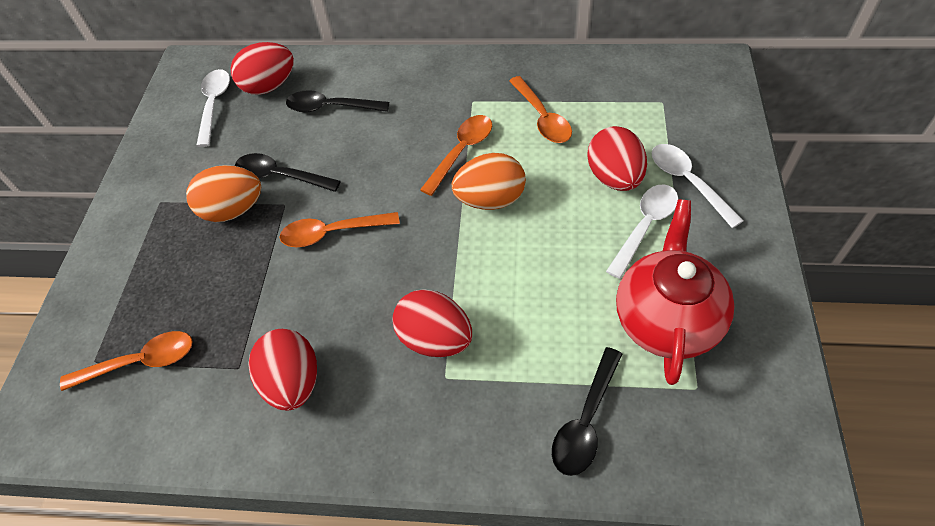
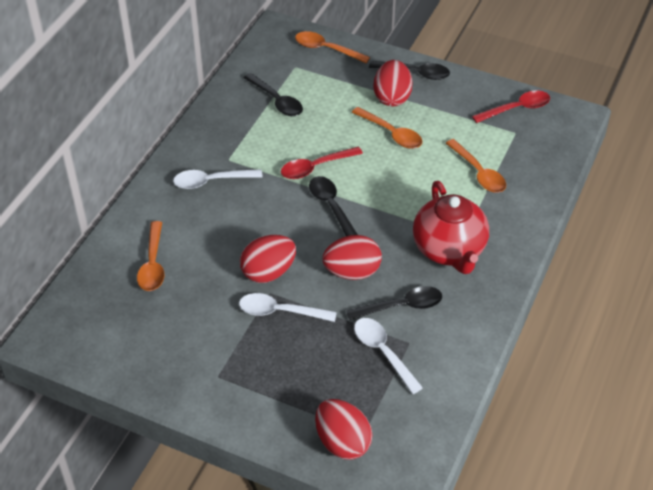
black spoon: [235,153,341,192] [286,90,389,112] [552,347,622,476] = 3 -> [243,73,303,116] [309,176,358,236] [346,286,442,320] [369,61,450,80] = 4
orange egg: [186,165,261,222] [452,153,526,210] = 2 -> none = 0
red spoon: none = 0 -> [281,147,363,179] [472,91,550,123] = 2

